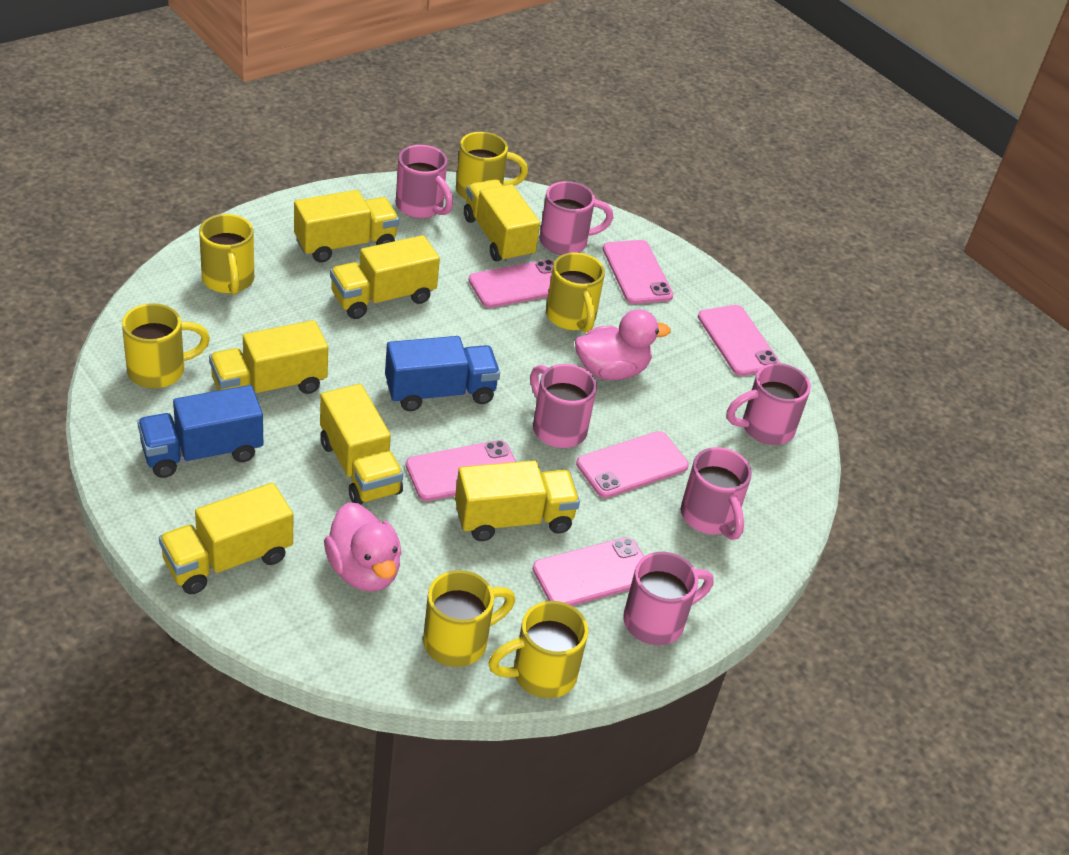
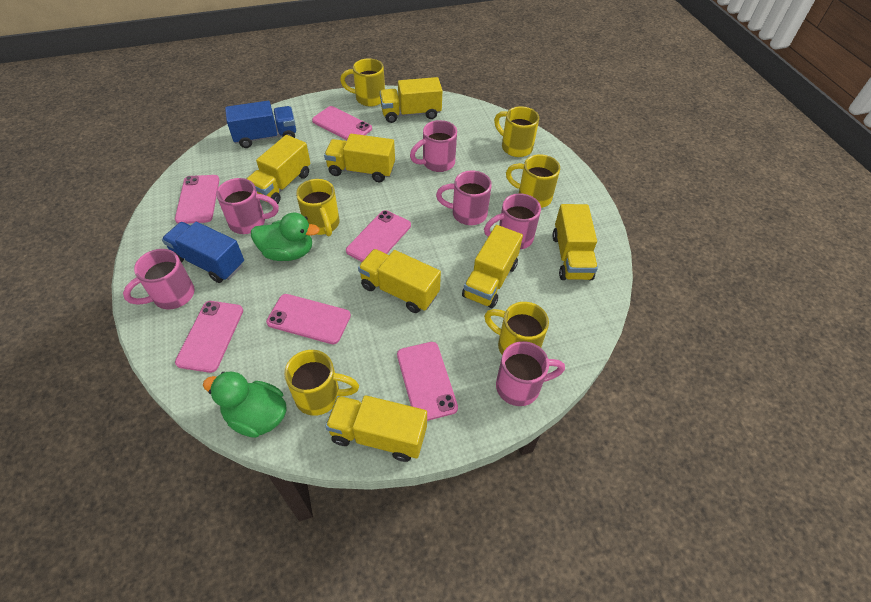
green duck: none = 0 -> [203,372,287,438] [251,213,320,261] = 2
pink duck: [324,502,402,592] [575,309,671,380] = 2 -> none = 0

